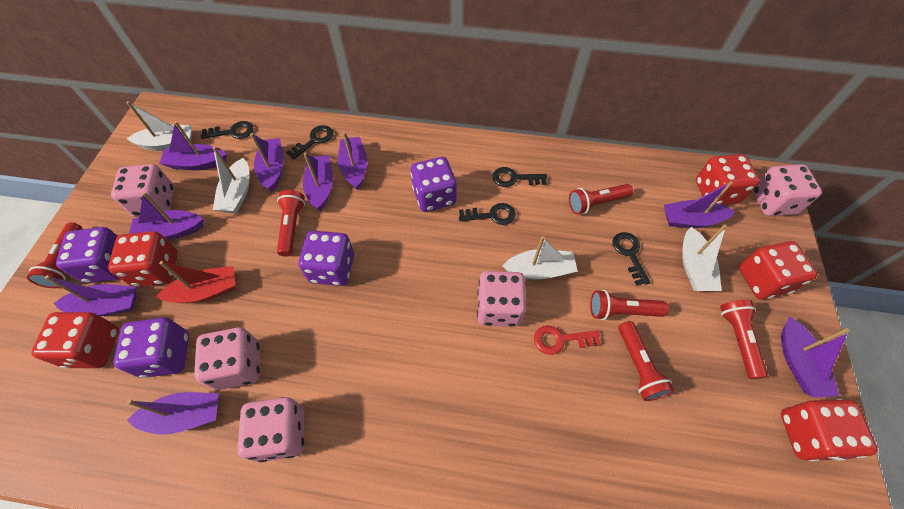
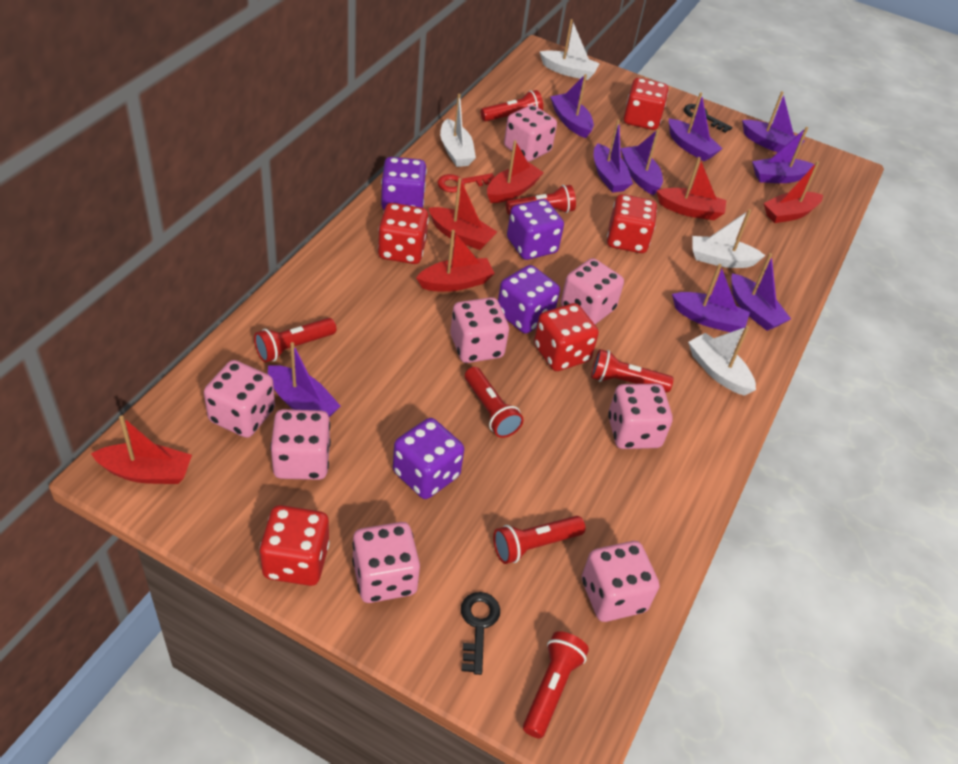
black key: [201,121,254,139] [286,125,333,160] [459,203,516,225] [493,167,547,187] [613,232,651,286] = 5 -> [461,592,500,675] [684,104,732,133] = 2
pink dice: [111,164,175,217] [194,327,260,390] [237,397,305,462] [477,271,526,327] [752,164,822,216] = 5 -> [204,360,275,438] [270,409,331,480] [352,522,420,603] [450,297,509,363] [504,105,557,162] [561,258,624,324] [582,541,659,622] [608,384,673,449] = 8
red boat: [156,261,235,303] = 1 -> [91,416,192,484] [416,230,495,292] [428,178,497,250] [487,140,544,203] [657,157,726,220] [764,161,823,223] = 6
red flashlight: [27,222,82,288] [277,190,305,257] [569,184,633,215] [590,290,669,320] [618,321,674,401] [720,300,768,379] = 6 -> [254,318,336,363] [465,367,524,438] [481,90,543,122] [493,516,585,564] [506,185,576,215] [523,631,589,739] [591,349,674,392] = 7

